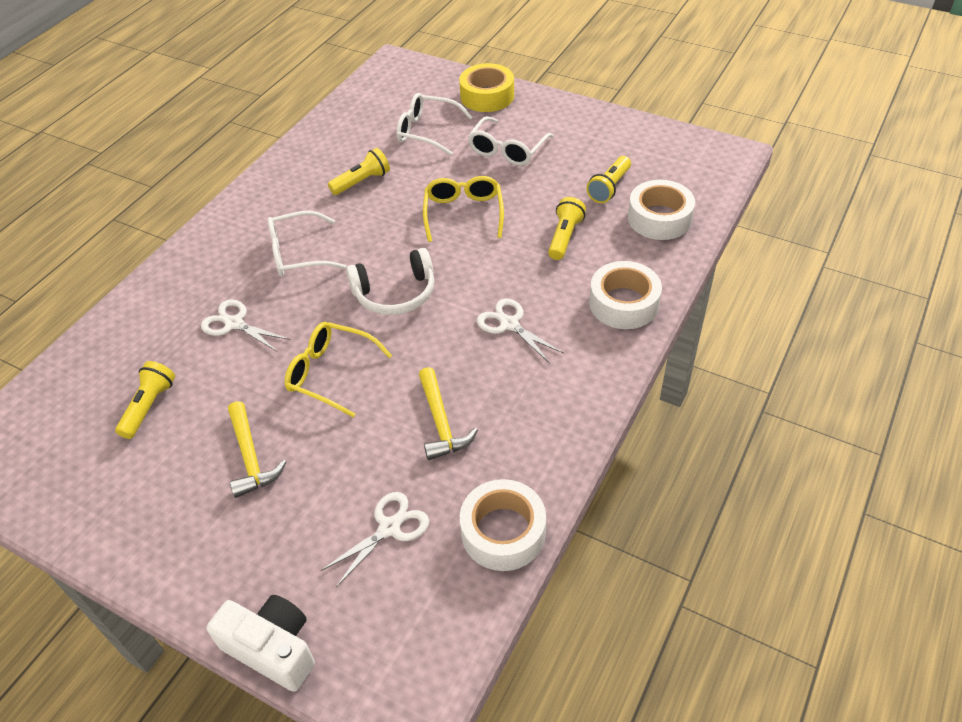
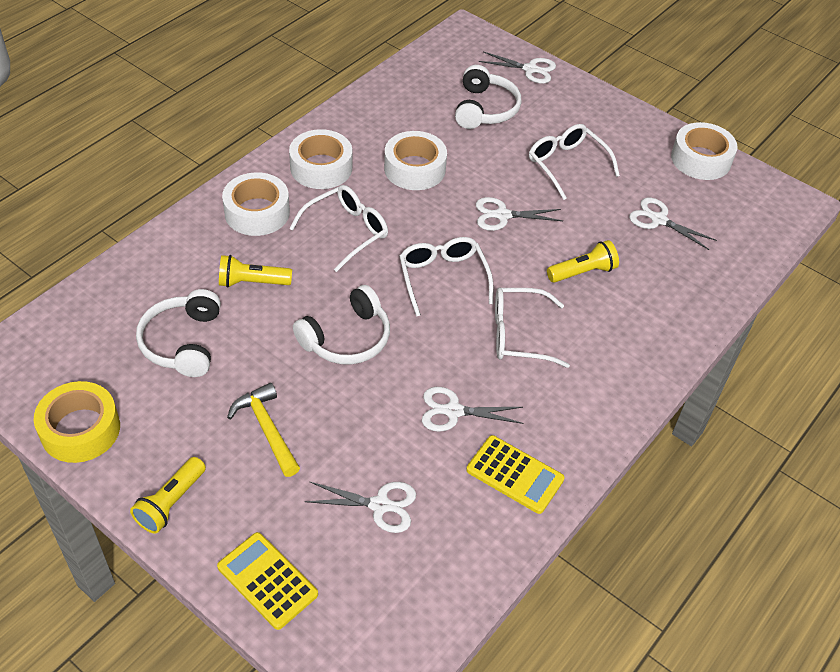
white camera: [206,595,315,692] = 1 -> none = 0
white glasses: [268,211,346,277] [396,93,473,156] [468,116,554,166] = 3 -> [289,185,388,272] [399,237,493,317] [495,287,570,368] [529,124,620,200] = 4
white headphones: [346,248,434,315] = 1 -> [136,289,221,377] [293,285,390,364] [455,65,521,129] = 3
white scissors: [201,299,290,351] [321,492,429,587] [477,298,564,363] = 3 -> [304,482,416,533] [422,387,524,432] [476,197,563,231] [479,51,556,84] [629,197,717,250] = 5
white tape: [460,479,546,571] [589,261,662,329] [628,180,695,240] = 3 -> [222,172,290,236] [289,129,352,189] [384,131,447,190] [671,122,738,180] = 4
yellow calculator: none = 0 -> [217,532,318,630] [466,435,565,514] = 2
yellow flashlight: [115,361,175,439] [328,148,390,195] [548,197,586,260] [586,156,631,203] = 4 -> [130,457,206,534] [219,255,292,288] [547,240,619,283] = 3
yellow glasses: [285,322,392,417] [423,176,504,242] = 2 -> none = 0
yellow hammer: [228,401,286,498] [419,367,478,460] = 2 -> [227,383,300,477] = 1

